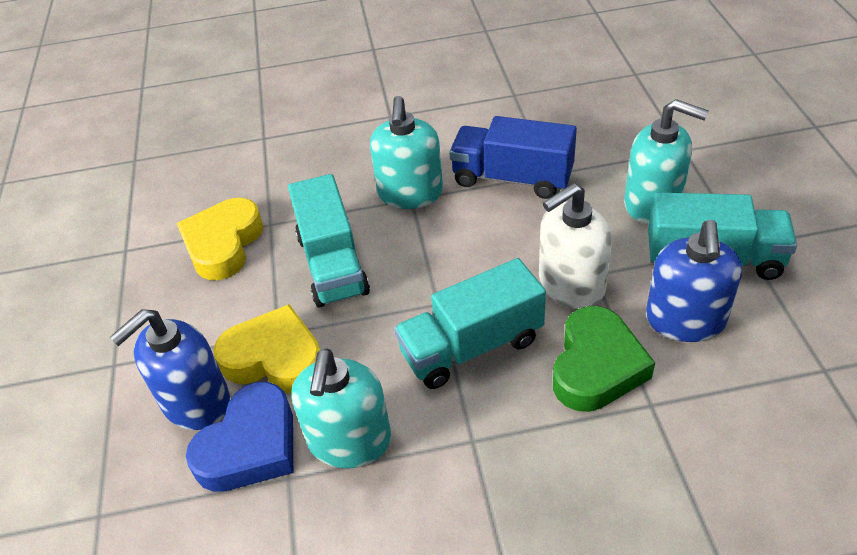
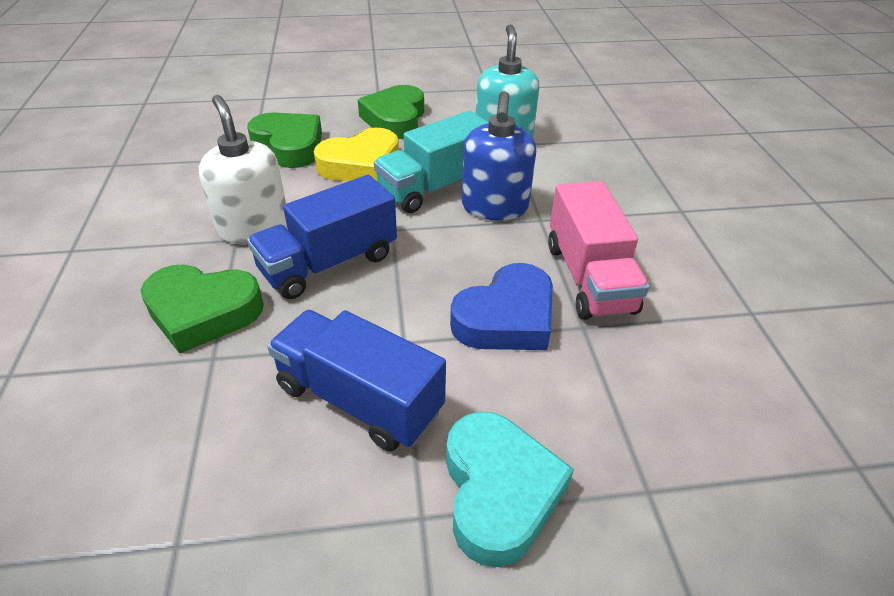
blue soap dispenser: [109,309,230,430] [646,220,742,342] = 2 -> [461,91,536,221] = 1
blue truck: [449,116,577,199] = 1 -> [247,175,397,299] [267,310,446,451] = 2
green heart: [553,306,655,412] = 1 -> [141,265,264,354] [247,112,322,168] [358,85,424,139] = 3
pink truck: none = 0 -> [548,181,649,320] = 1
turquoise heart: none = 0 -> [446,411,574,567] = 1
turquoise soap dispenser: [291,349,391,468] [370,96,443,209] [624,99,709,224] = 3 -> [476,24,539,137] = 1
turquoise truck: [288,174,370,307] [394,258,546,389] [648,192,797,280] = 3 -> [374,111,489,213] = 1
yellow heart: [177,198,263,280] [213,304,320,393] = 2 -> [314,128,399,182] = 1

